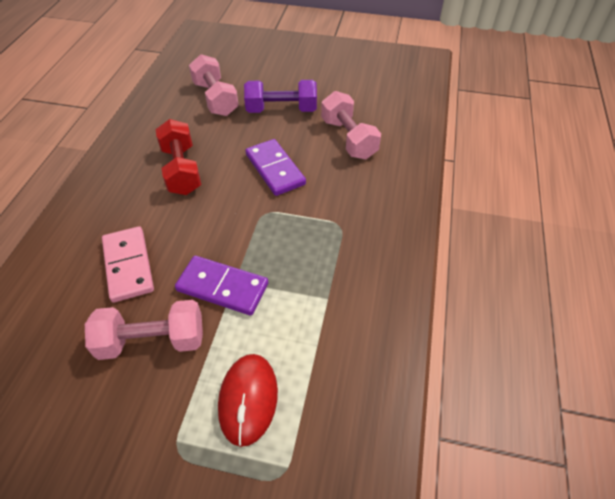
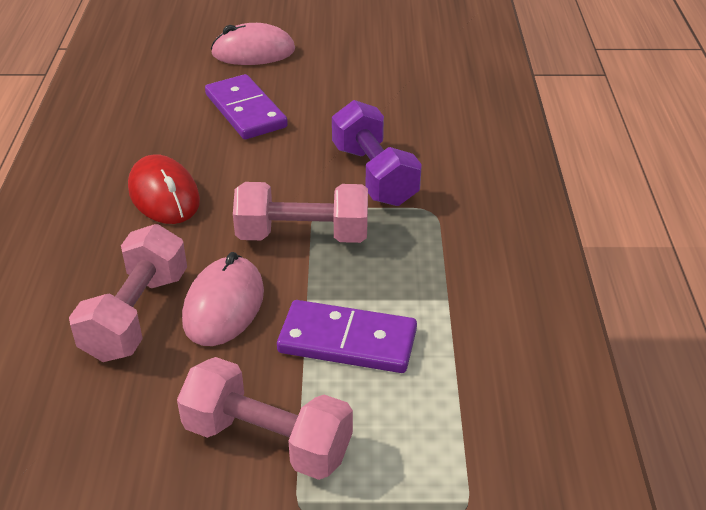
pink domino: [102,226,154,302] = 1 -> none = 0
pink mouse: none = 0 -> [182,252,264,346] [211,23,295,65] = 2
red dumbbell: [155,119,201,195] = 1 -> none = 0

